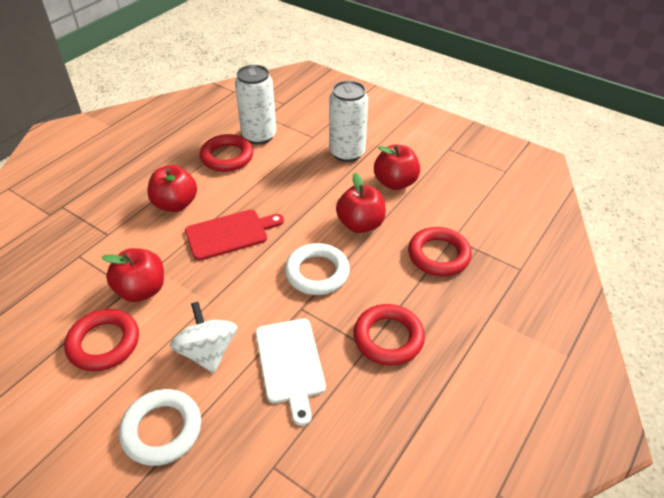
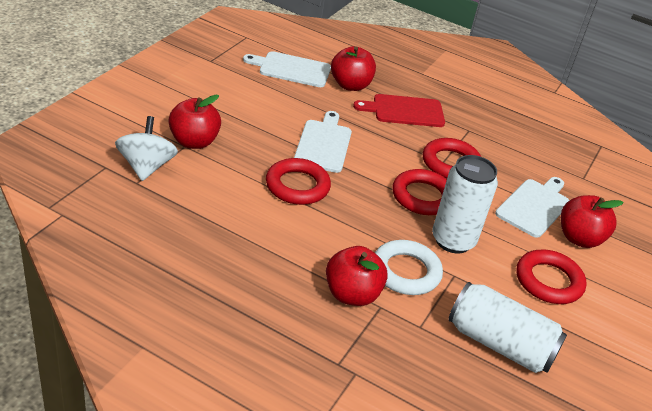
white cutting board: [256,319,326,426] = 1 -> [243,51,331,87] [294,111,352,173] [495,177,569,238] = 3
white ring: [119,389,201,466] [285,243,350,295] = 2 -> [375,240,443,295] = 1

